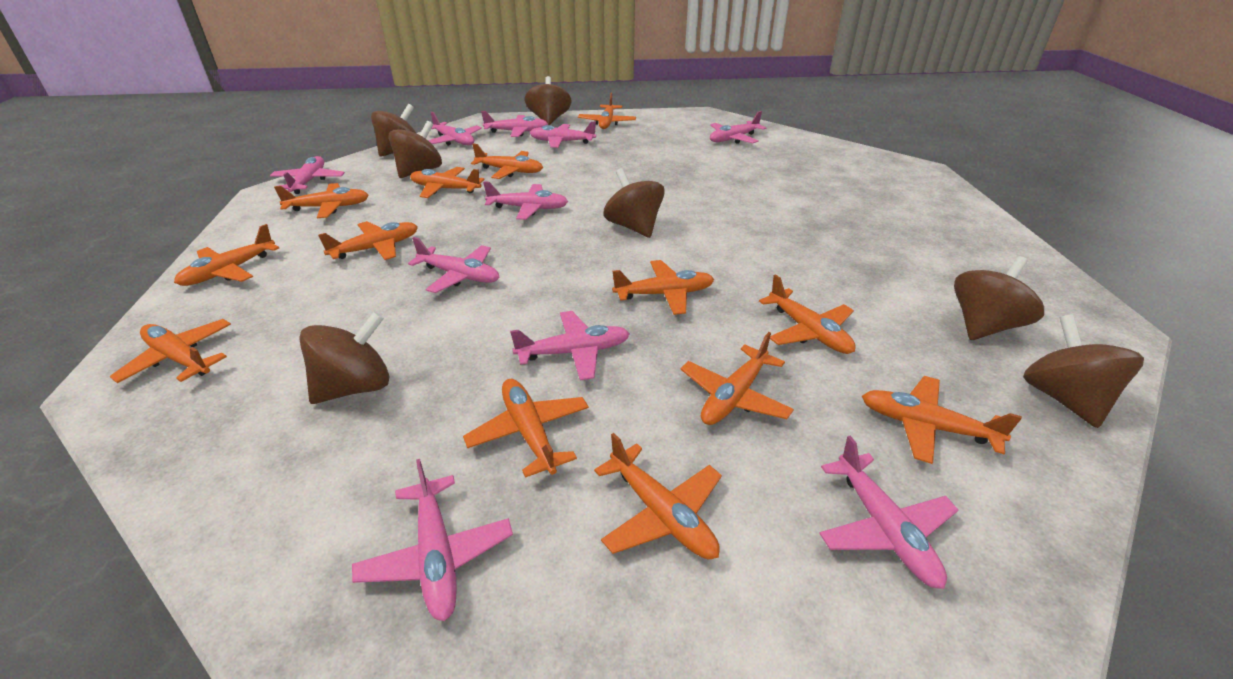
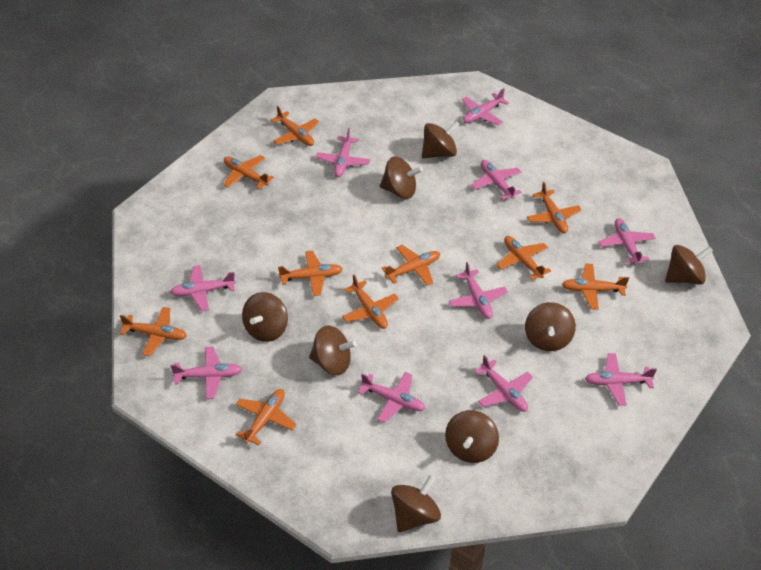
brown spinning top: [300,312,390,404] [371,104,416,157] [389,121,442,178] [525,76,572,125] [603,168,665,238] [954,256,1044,340] [1023,314,1144,428] = 7 -> [242,292,288,342] [309,325,357,375] [380,157,423,199] [391,475,441,532] [422,121,460,159] [445,410,499,463] [525,302,576,351] [665,245,713,285] = 8
orange plane: [109,319,231,383] [174,224,279,286] [274,183,369,218] [318,221,418,260] [410,167,485,198] [463,379,589,478] [471,144,543,179] [578,93,636,129] [594,433,722,559] [612,260,714,315] [681,332,794,425] [759,274,856,354] [862,376,1022,464] = 13 -> [120,307,187,356] [223,155,274,189] [235,389,297,445] [271,106,319,146] [278,251,343,296] [342,275,399,329] [382,245,440,286] [497,236,551,280] [527,182,582,233] [562,264,629,310] = 10

